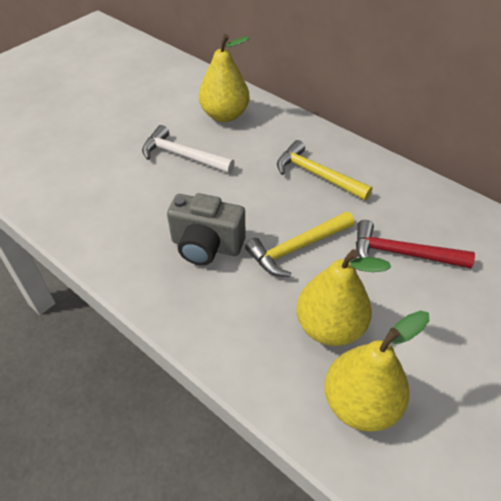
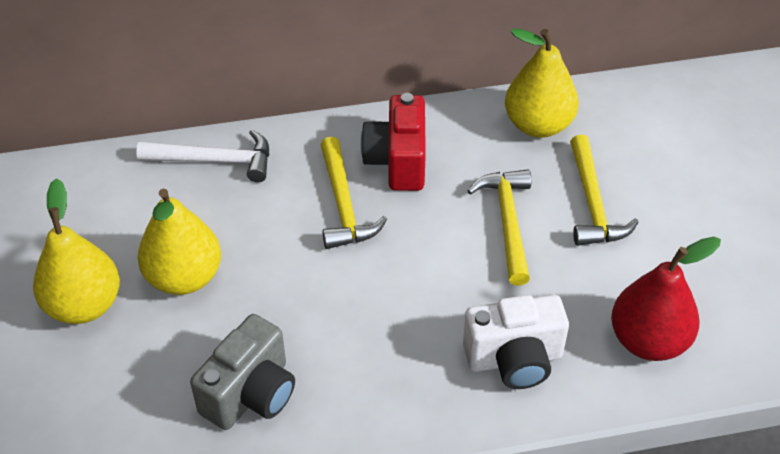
red camera: none = 0 -> [361,93,426,191] = 1
red hammer: [356,220,475,269] = 1 -> none = 0
red pear: none = 0 -> [611,237,721,361] = 1
white camera: none = 0 -> [463,295,569,389] = 1
yellow hammer: [245,211,355,277] [277,140,372,200] = 2 -> [321,137,387,249] [468,169,531,286] [570,135,639,246] = 3

